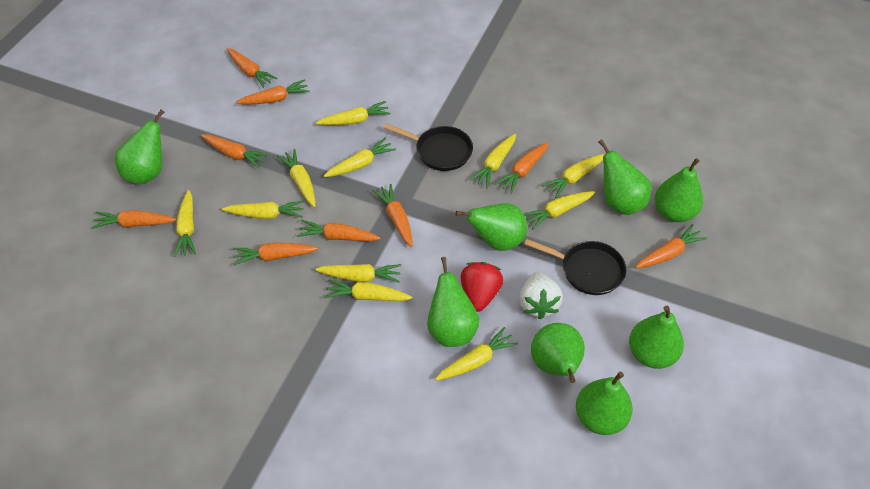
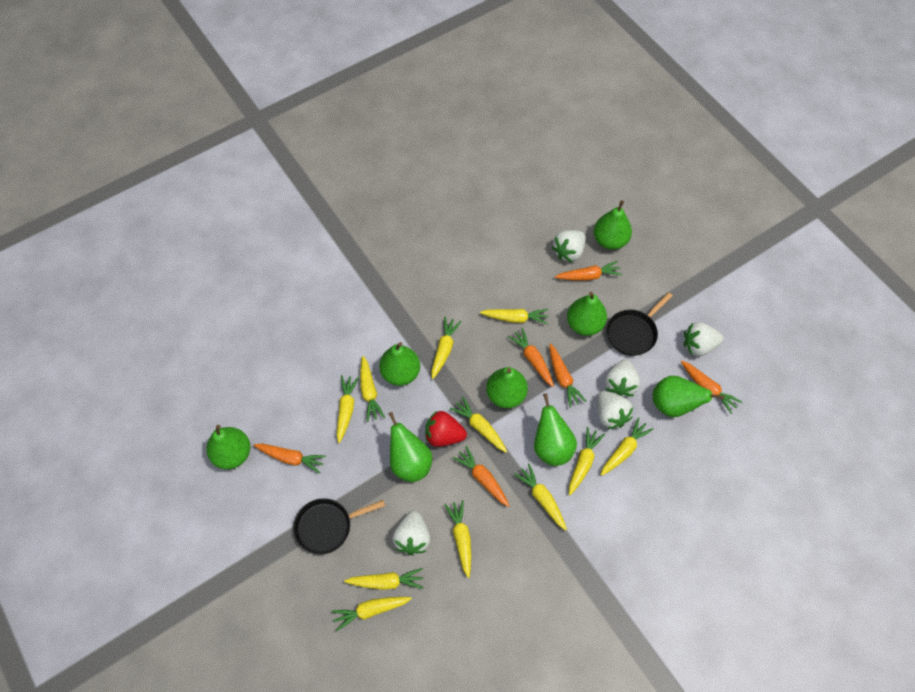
orange carrot: [91,210,176,229] [201,134,270,169] [227,48,278,88] [233,242,318,266] [236,79,310,105] [297,220,380,241] [372,184,413,247] [495,142,549,194] [635,224,707,268] = 9 -> [254,444,326,474] [453,446,509,507] [508,328,554,387] [549,344,586,408] [555,261,622,281] [681,361,742,414] = 6
white strawberry: [519,272,563,319] = 1 -> [392,511,431,555] [552,230,586,262] [597,391,633,429] [605,359,640,397] [684,322,724,356] = 5

